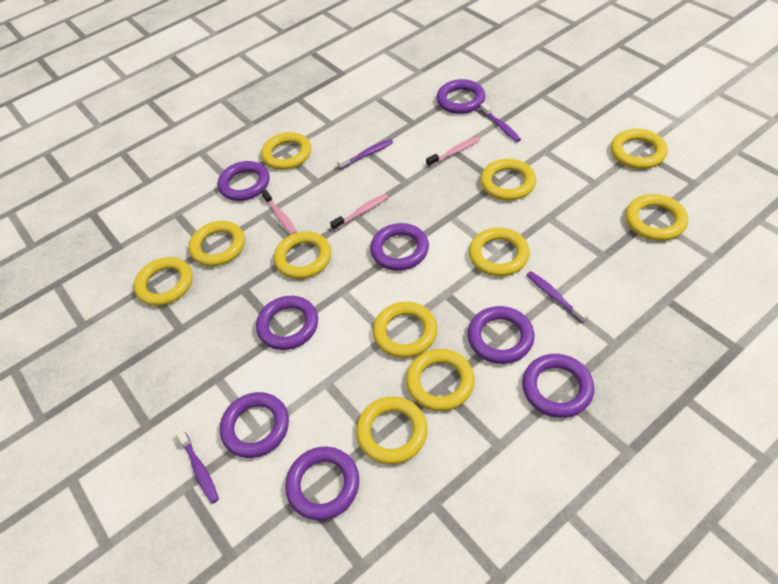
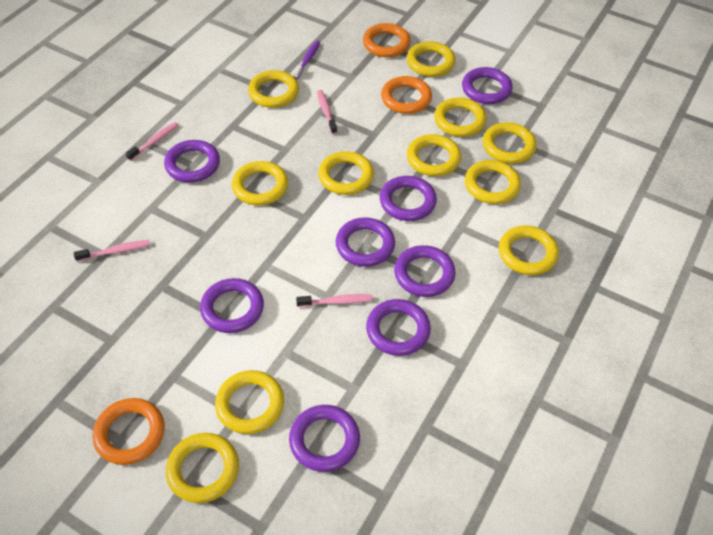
orange ring: none = 0 -> [92,398,165,465] [363,23,411,57] [381,76,432,114] = 3
pink toothbrush: [261,189,297,235] [330,194,388,231] [426,136,480,167] = 3 -> [74,240,150,262] [125,122,179,161] [296,294,373,307] [317,90,337,134] = 4
purple toothbrush: [176,428,219,504] [337,139,393,169] [480,103,521,142] [527,271,588,323] = 4 -> [293,40,321,79] = 1

